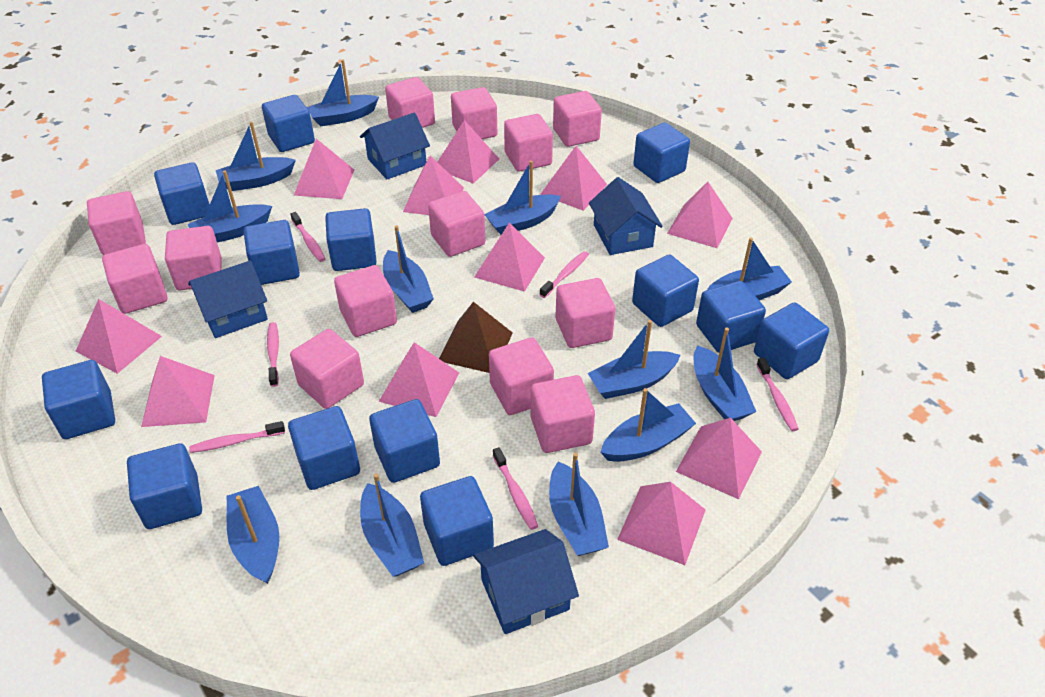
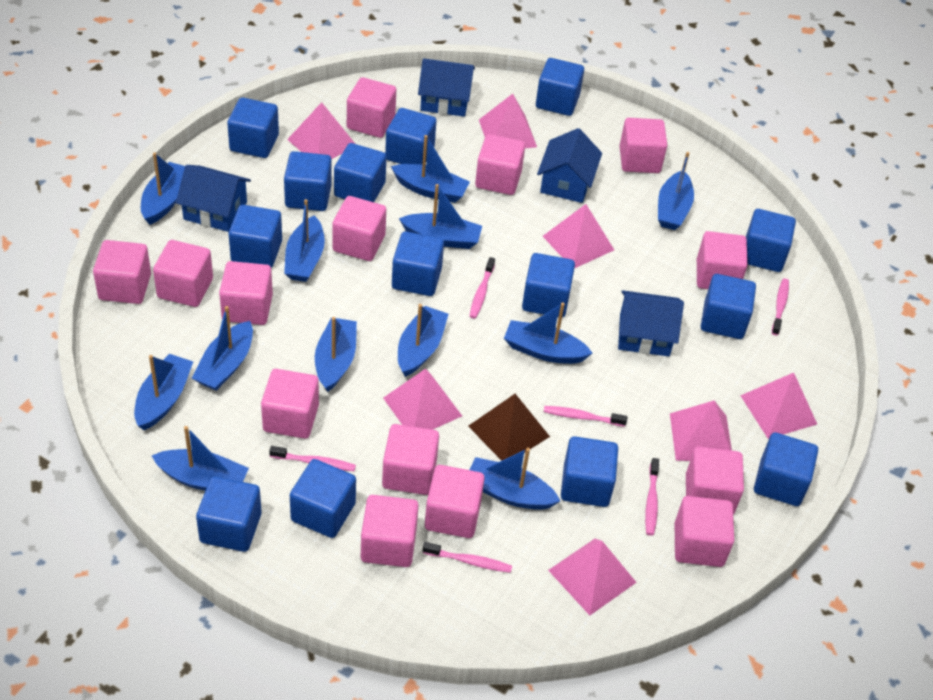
blue cube: [42,360,115,439] [127,443,202,529] [154,162,210,225] [243,220,300,285] [262,95,315,152] [288,406,360,490] [325,208,377,271] [369,399,440,483] [420,476,494,566] [632,254,699,327] [633,123,690,183] [696,281,766,353] [754,302,829,379] = 13 -> [196,476,262,552] [227,98,279,158] [229,205,282,268] [284,151,332,211] [290,459,356,538] [334,143,387,202] [385,108,437,165] [392,232,444,296] [522,253,575,318] [536,58,584,116] [561,436,618,507] [701,274,756,339] [746,209,796,272] [754,432,818,506] = 14
pink cube: [87,191,146,255] [102,244,167,314] [165,226,222,291] [290,329,364,409] [334,265,397,337] [385,77,435,128] [428,191,485,257] [451,87,497,139] [489,338,554,415] [504,114,553,172] [531,375,595,453] [553,91,602,147] [555,278,615,348] = 13 -> [93,240,151,304] [153,240,213,307] [219,261,273,325] [261,369,319,439] [332,196,386,261] [347,77,396,138] [361,495,419,567] [382,424,439,495] [425,465,485,538] [475,134,525,195] [620,118,667,173] [675,496,734,567] [686,447,744,515] [697,231,748,289] = 14
pink pyramid: [76,299,162,374] [141,356,215,427] [294,139,354,199] [379,342,459,417] [403,156,464,215] [438,120,499,184] [474,223,545,292] [540,146,607,211] [617,482,706,565] [667,182,733,248] [676,418,762,499] = 11 -> [287,102,355,159] [383,369,462,430] [479,94,537,148] [543,204,614,269] [548,539,637,615] [670,401,732,461] [740,373,817,439] = 7

